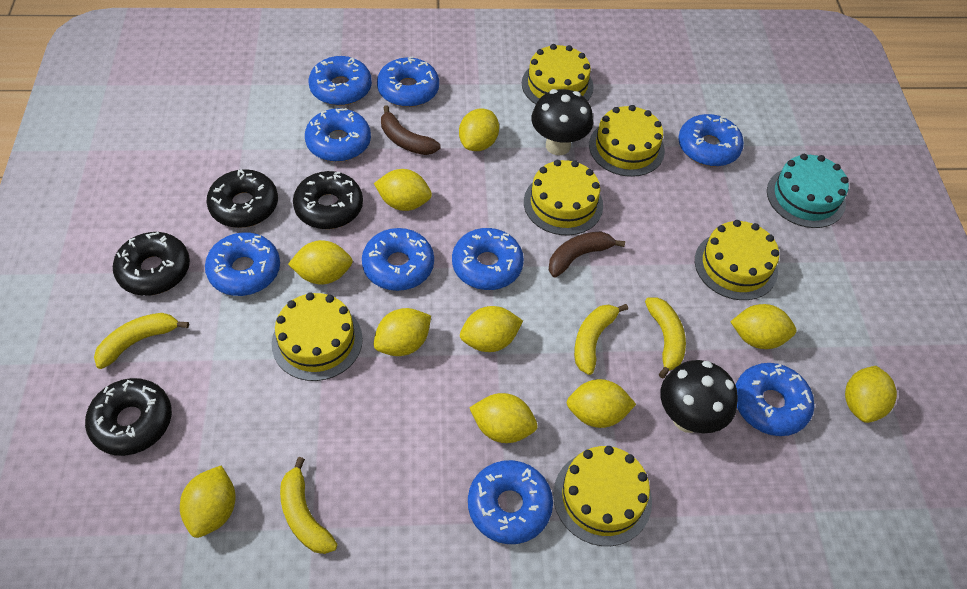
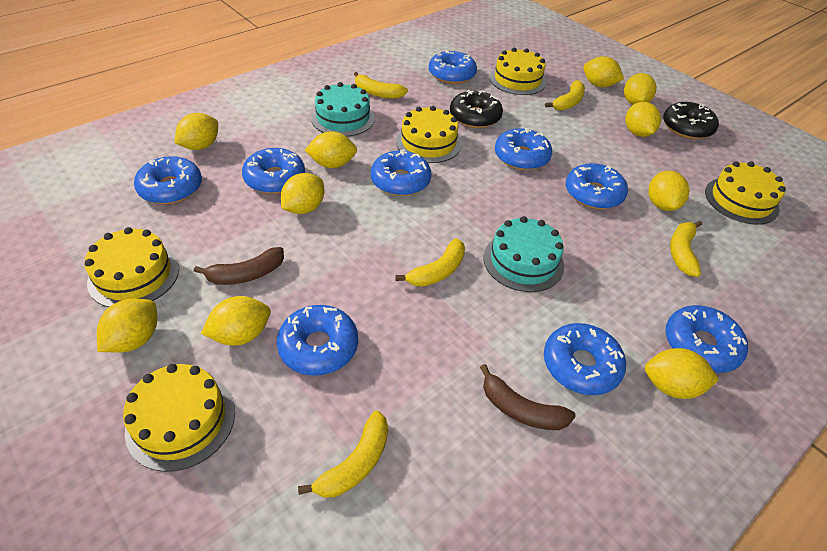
black donut: [85,378,172,456] [113,232,190,296] [206,169,278,228] [293,171,363,229] = 4 -> [450,90,503,128] [663,102,719,139] = 2
black mushroom: [531,89,593,155] [660,360,738,433] = 2 -> none = 0
turquoise cake: [767,154,849,228] = 1 -> [311,82,375,137] [484,216,564,292] = 2
yellow banana: [94,313,189,369] [280,457,337,554] [574,304,628,375] [645,297,686,378] = 4 -> [298,410,388,498] [354,72,408,99] [395,238,465,287] [545,80,585,111] [670,221,702,277] = 5
yellow cake: [272,292,363,381] [522,44,594,104] [524,160,603,235] [553,446,652,546] [589,105,665,177] [695,220,779,300] = 6 -> [85,227,179,307] [123,364,235,472] [396,106,462,163] [490,48,546,95] [705,161,786,225] = 5

